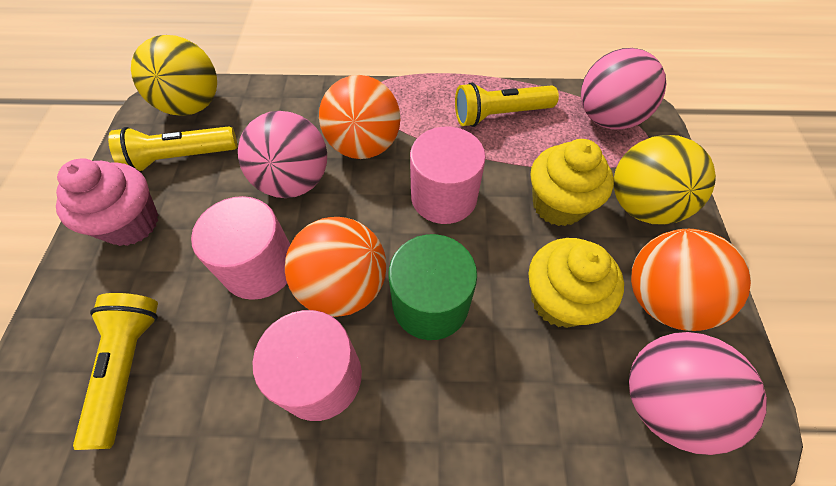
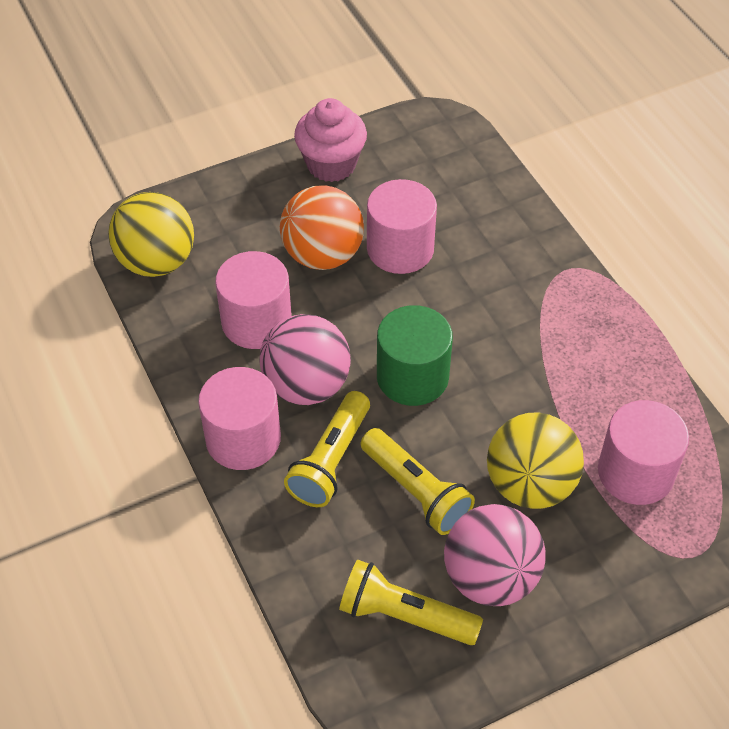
orange ball: [285,217,386,317] [319,75,401,159] [631,229,751,331] = 3 -> [280,185,364,270] = 1
pink ball: [238,111,327,198] [581,48,666,130] [629,332,767,455] = 3 -> [259,314,351,405] [444,504,545,606] = 2
pink cylinder: [191,196,290,300] [252,310,362,421] [410,127,486,224] = 3 -> [198,367,281,470] [215,251,292,349] [367,179,437,274] [598,400,689,505] = 4
yellow cupcake: [528,238,624,328] [531,139,614,226] = 2 -> none = 0

